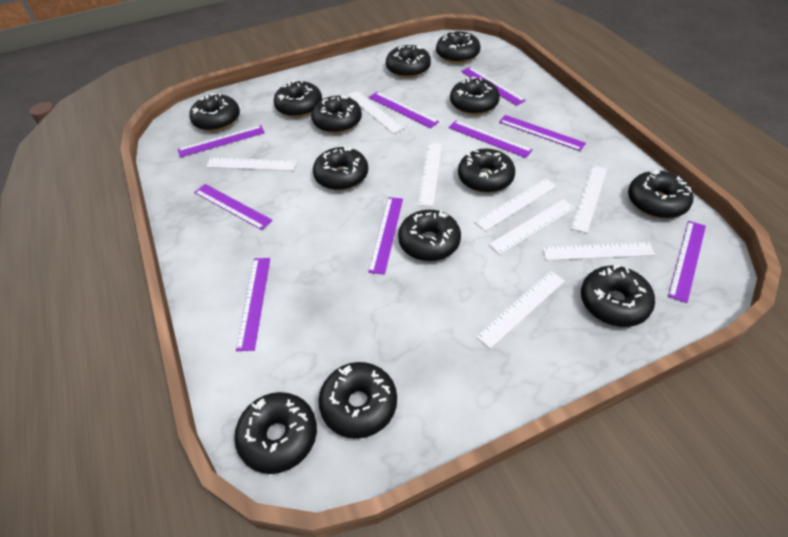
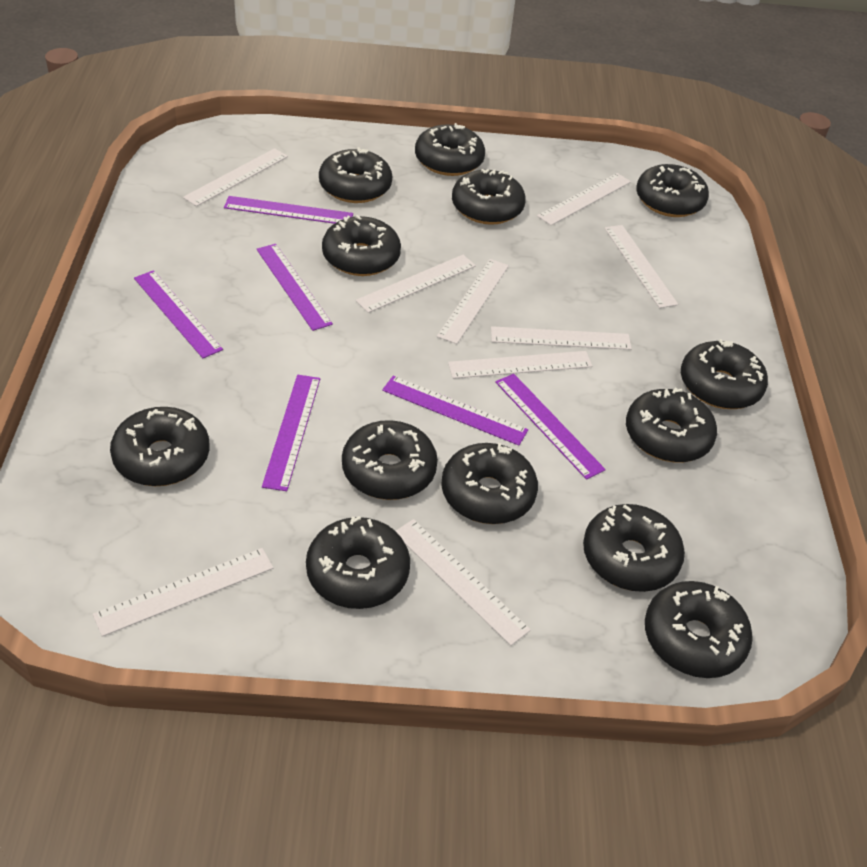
purple ruler: [177,125,265,157] [194,184,273,230] [236,258,270,351] [368,197,403,275] [369,92,439,128] [448,120,533,158] [461,67,526,106] [499,115,586,151] [668,221,706,303] = 9 -> [134,270,223,358] [224,196,353,224] [257,244,333,331] [262,375,320,491] [382,376,528,446] [495,374,606,480] = 6
white ruler: [206,158,297,171] [347,90,404,134] [418,143,442,207] [474,178,557,231] [476,271,565,349] [489,199,575,255] [542,242,655,260] [571,165,607,233] = 8 -> [93,548,273,637] [183,148,288,206] [356,255,476,313] [396,519,531,646] [437,259,509,344] [448,351,592,379] [491,326,632,350] [537,173,631,225] [604,225,678,308] = 9

